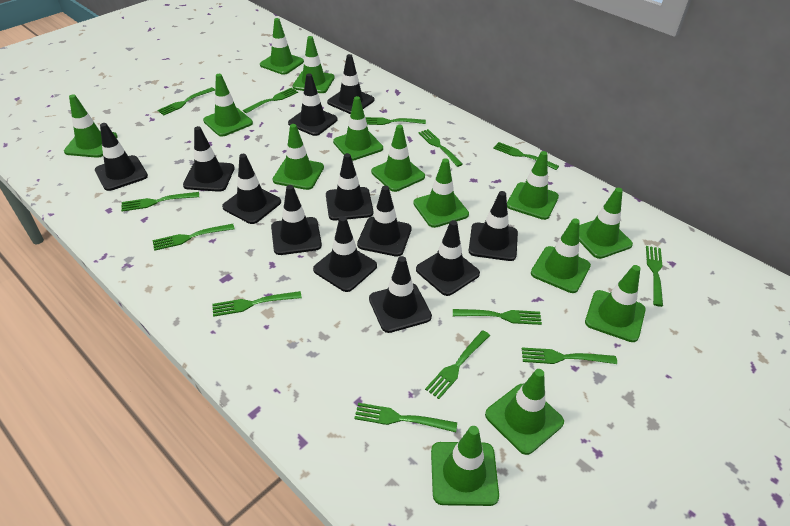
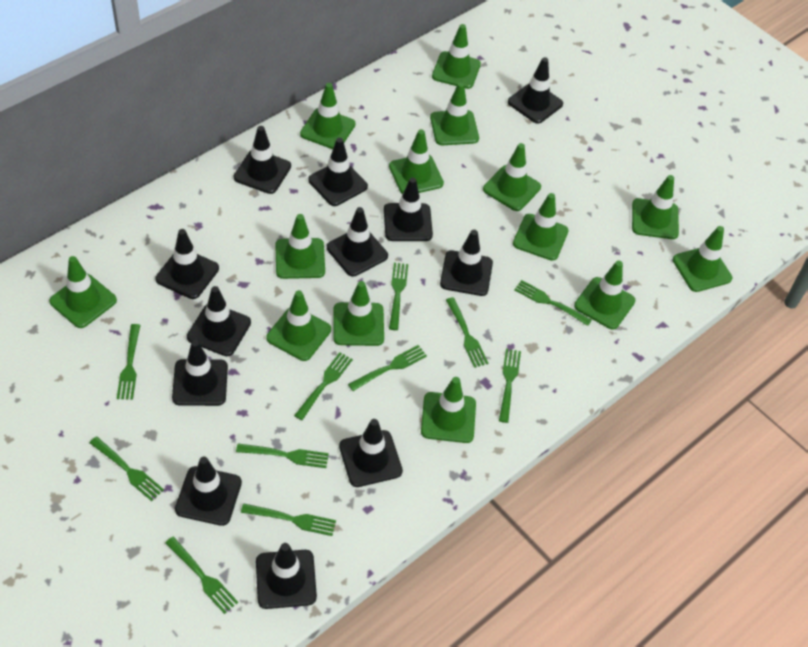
green fork: [121,192,199,212] [153,224,235,251] [157,87,215,115] [212,291,302,317] [243,88,298,113] [354,403,457,432] [365,117,426,125] [418,129,463,167] [425,330,490,399] [453,309,542,325] [493,142,559,170] [522,347,617,364] [646,246,663,307] = 13 -> [89,436,164,501] [117,324,140,400] [165,536,238,614] [236,444,329,468] [241,504,336,536] [294,352,353,420] [348,345,427,391] [389,263,408,330] [446,297,488,368] [499,349,521,423] [514,280,592,326] = 11

